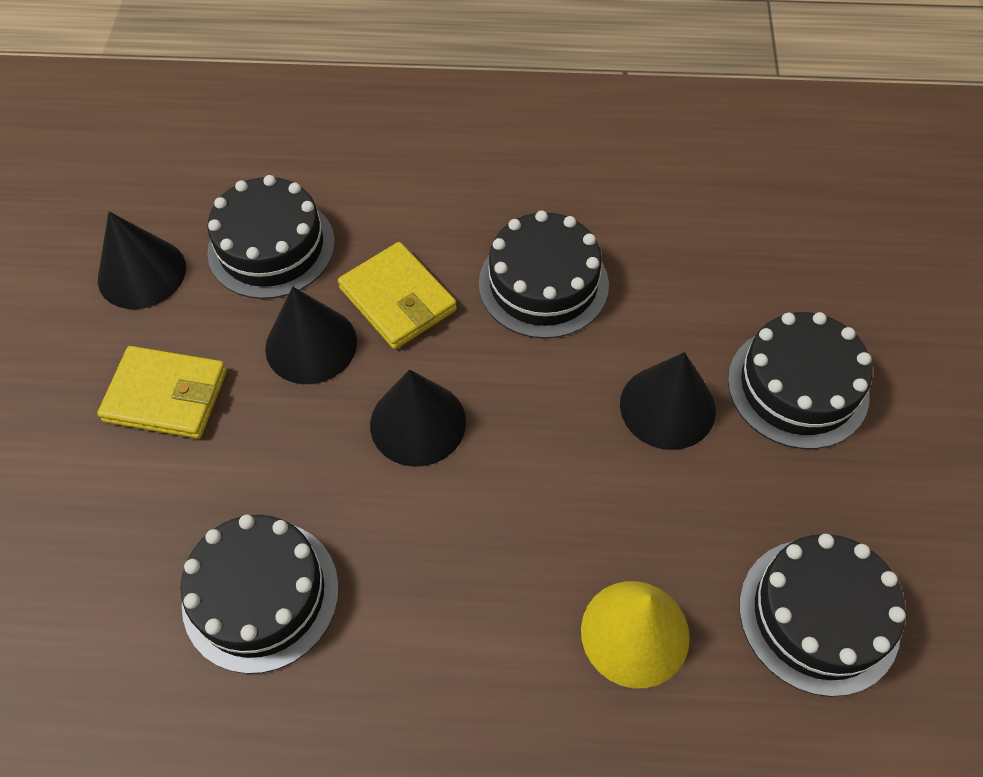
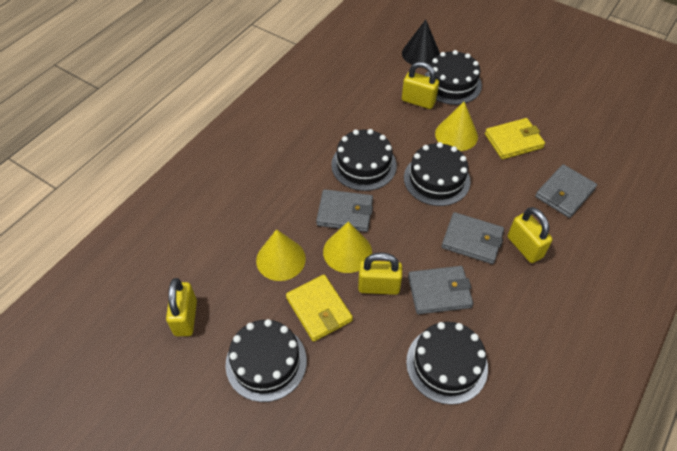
black cone: [98,212,186,309] [265,287,357,384] [370,369,466,467] [620,352,716,450] = 4 -> [402,19,440,65] = 1
grey wallet: none = 0 -> [316,189,373,232] [408,266,473,314] [442,212,504,264] [535,164,597,218] = 4
yellow cone: [581,581,690,688] = 1 -> [256,229,306,281] [323,221,372,273] [435,102,478,151] = 3
yellow padlock: none = 0 -> [166,278,197,336] [358,252,402,295] [402,62,439,109] [508,207,552,263] = 4

